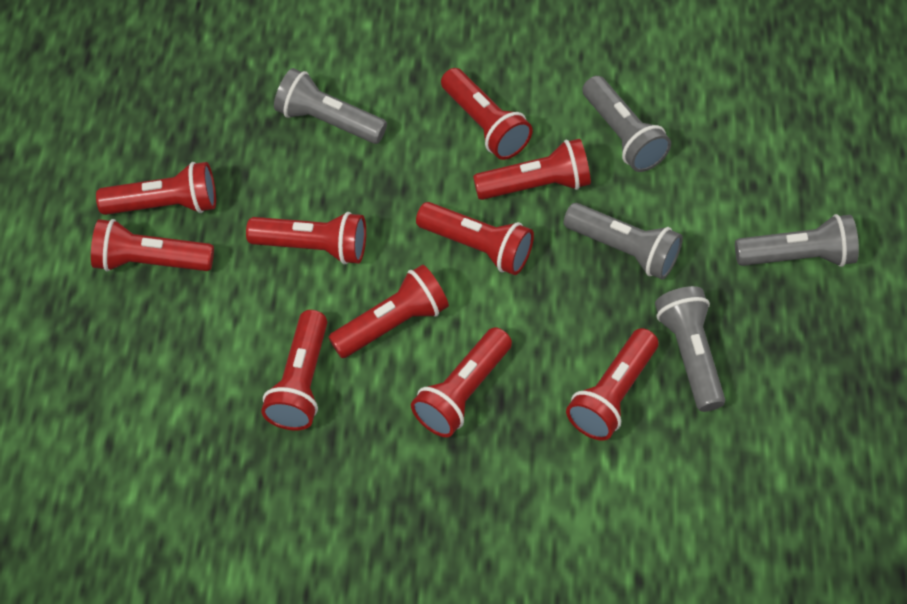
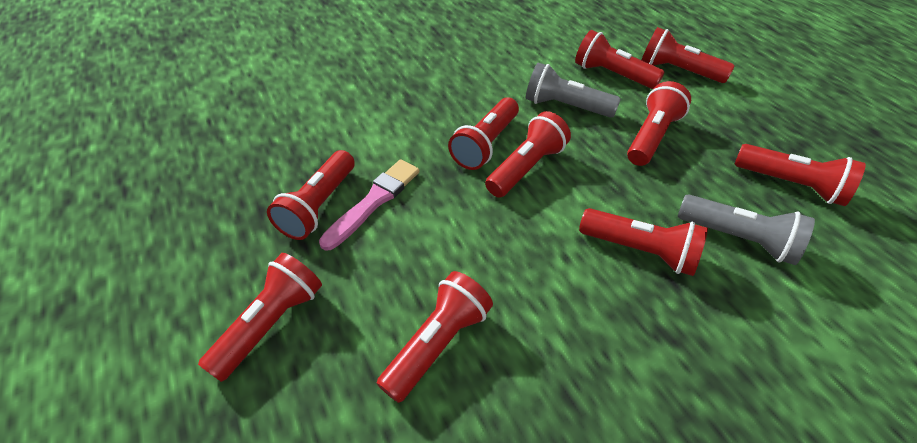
grey flashlight: [274,68,387,144] [564,203,683,280] [582,76,671,172] [655,286,725,412] [735,214,859,267] = 5 -> [526,63,621,118] [678,194,815,265] = 2
pink brush: none = 0 -> [319,159,420,251] = 1

